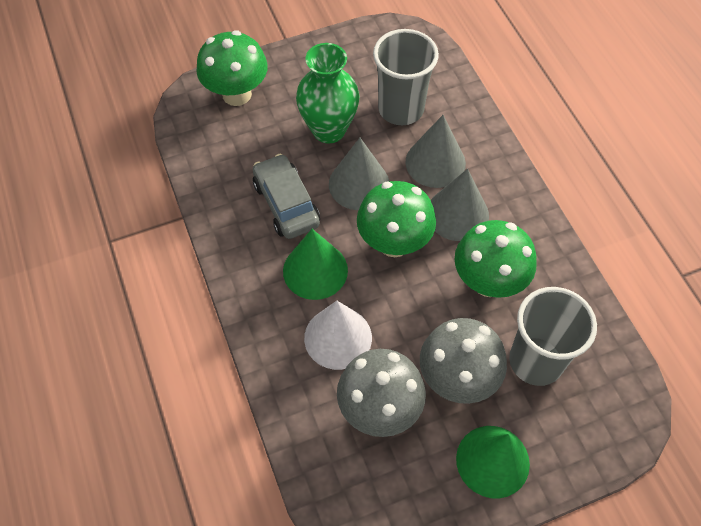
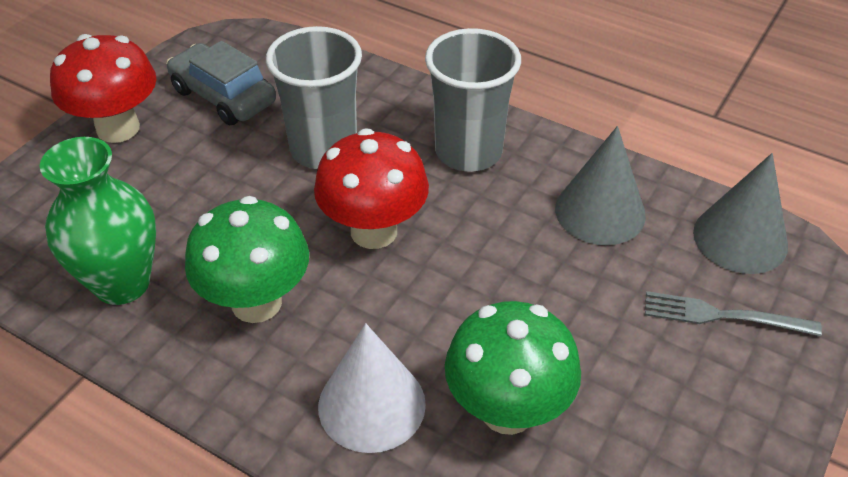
green cone: [283,229,348,300] [456,426,530,498] = 2 -> none = 0
green mushroom: [196,30,268,106] [357,181,436,257] [455,220,537,298] = 3 -> [185,196,309,323] [445,301,581,435] = 2
grey cone: [329,138,389,210] [406,115,466,188] [431,169,489,241] = 3 -> [555,126,646,245] [693,153,788,274] = 2
grey fork: none = 0 -> [645,291,822,336] = 1
grey mushroom: [337,349,426,437] [420,318,507,404] = 2 -> none = 0
red mushroom: none = 0 -> [50,34,157,143] [314,128,429,249] = 2

